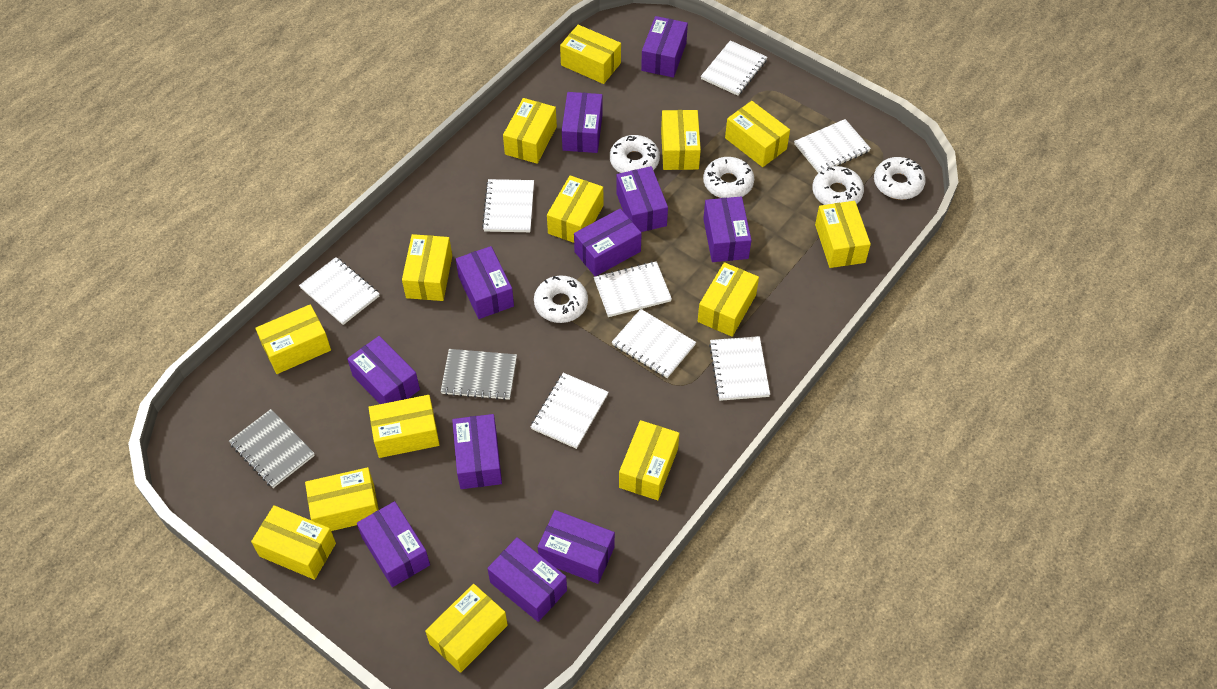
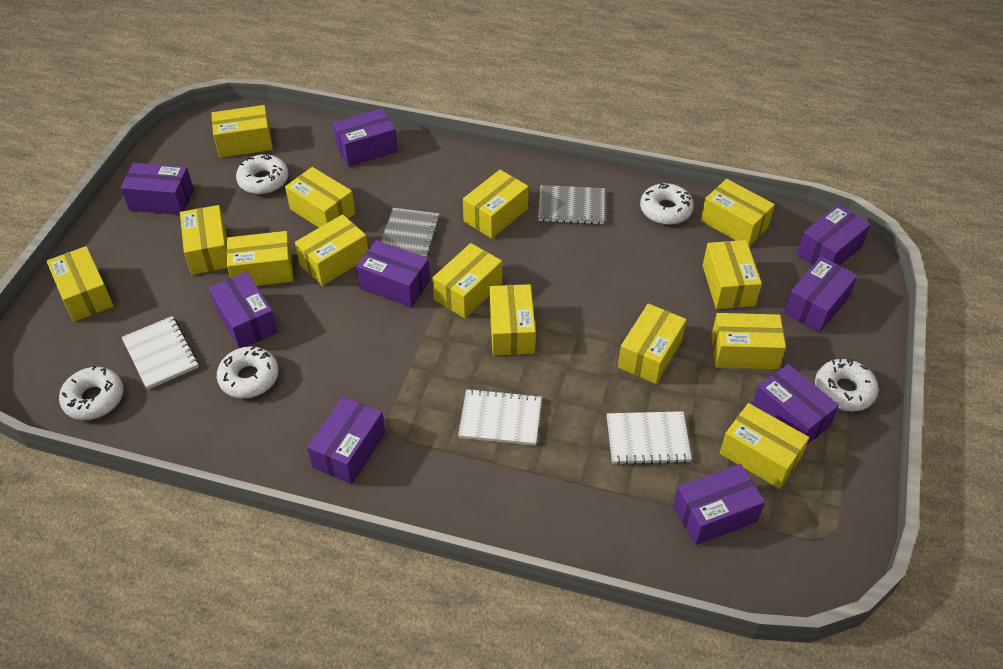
purple box: [347,336,420,404] [357,501,430,587] [452,414,502,489] [456,246,514,319] [487,537,567,622] [538,510,615,584] [562,92,603,153] [574,209,642,276] [616,166,668,232] [641,16,688,78] [703,197,751,262] = 11 -> [120,163,194,215] [209,272,278,348] [307,396,385,484] [333,108,398,167] [356,240,430,308] [673,464,765,545] [752,364,839,445] [784,256,858,333] [797,204,871,265] = 9
white notebook: [299,257,380,325] [482,179,534,232] [531,373,608,449] [594,261,672,317] [612,309,696,378] [701,40,767,96] [709,336,770,401] [794,119,871,173] = 8 -> [121,316,199,390] [458,388,542,446] [607,411,692,465] = 3

